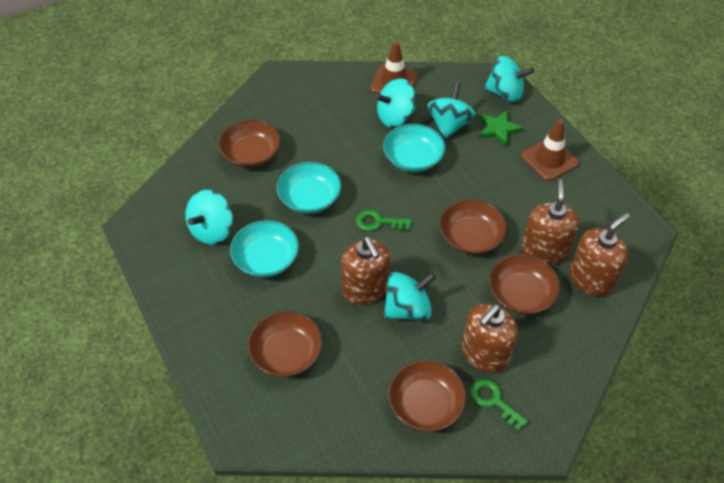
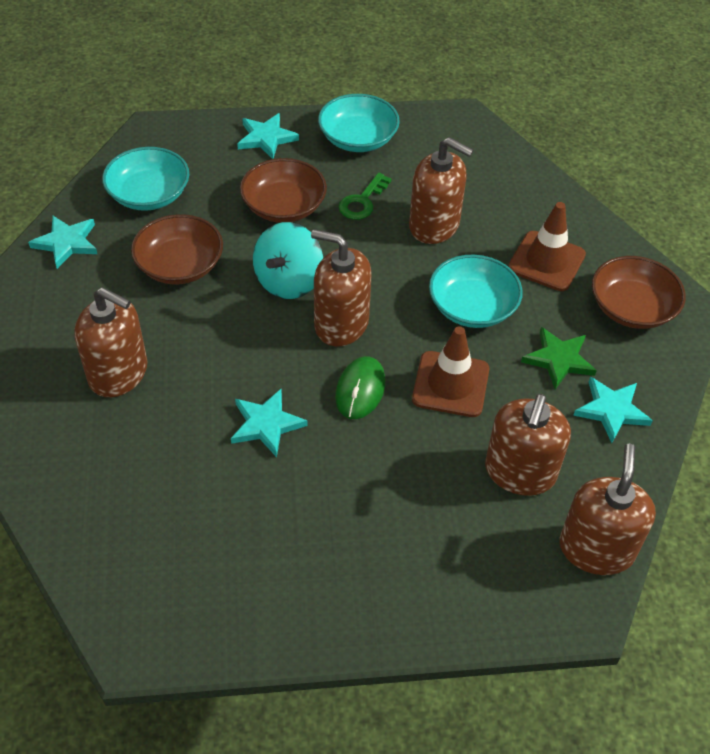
brown bowl: [218,120,281,168] [248,311,322,377] [388,360,466,432] [439,199,507,254] [489,254,560,314] = 5 -> [131,214,223,284] [240,158,327,223] [592,256,686,329] = 3
brown soap dispenser: [341,236,390,305] [462,304,518,373] [521,179,579,266] [570,213,630,296] = 4 -> [74,287,148,397] [311,229,372,346] [409,137,473,244] [485,394,571,496] [559,444,656,575] = 5
green key: [356,210,412,231] [470,379,528,431] = 2 -> [339,173,392,220] = 1
green mouse: none = 0 -> [335,356,385,419] = 1
turquoise spinning top: [185,190,233,245] [375,78,416,127] [384,272,436,321] [427,83,476,139] [484,56,534,102] = 5 -> [253,222,323,299] = 1
turquoise star: none = 0 -> [28,216,97,269] [231,389,307,457] [237,113,299,159] [573,377,653,443] = 4

